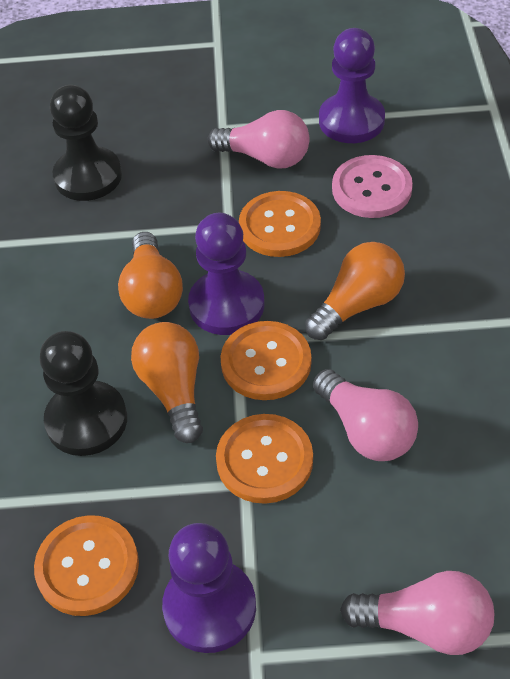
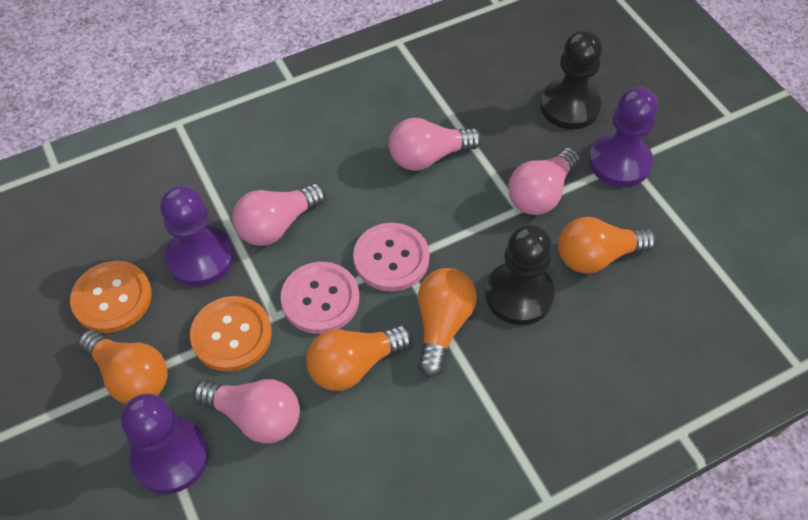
orange button: [34,515,139,616] [216,414,313,504] [221,321,311,400] [239,191,321,257] = 4 -> [70,261,152,333] [190,296,272,372] = 2
orange light bulb: [118,232,183,319] [131,322,203,443] [305,242,405,340] = 3 -> [78,330,168,404] [306,325,412,391] [418,268,477,377] [558,217,656,274] = 4
pink button: [332,155,413,218] = 1 -> [281,262,359,334] [353,223,430,291] = 2
pink light bulb: [207,110,309,169] [313,369,418,461] [340,571,495,655] = 3 -> [193,379,300,444] [232,183,325,246] [389,118,482,171] [508,148,580,215] = 4

